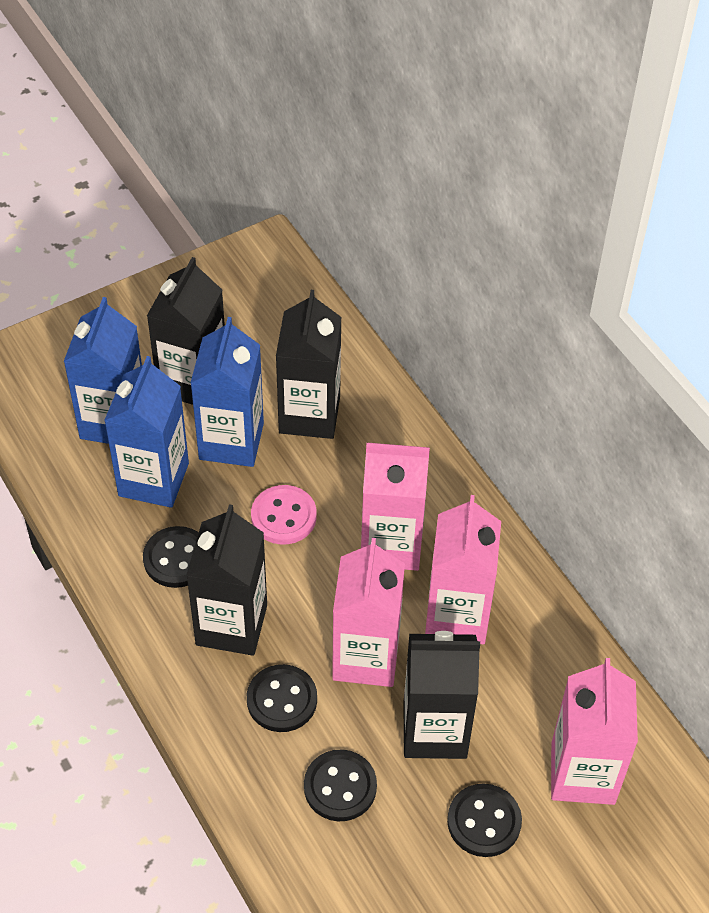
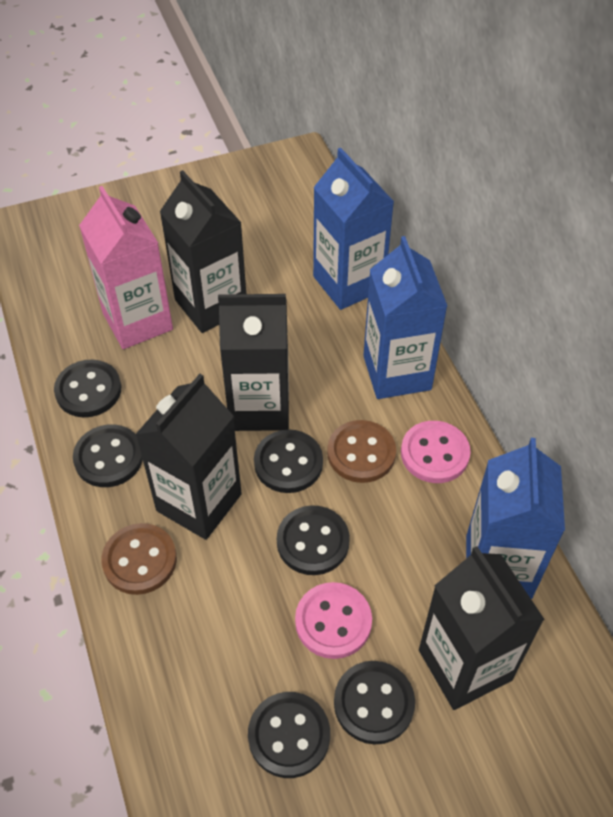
black button: [143,526,199,588] [247,664,317,732] [304,749,377,821] [447,784,522,857] = 4 -> [54,359,121,417] [73,425,143,487] [248,692,330,778] [254,430,323,493] [277,505,350,575] [334,661,415,744] = 6
brown button: none = 0 -> [101,523,177,595] [327,420,396,483] = 2
pink button: [251,485,317,545] = 1 -> [295,582,372,659] [401,421,470,483] = 2
pink carton: [332,538,405,687] [361,443,430,571] [425,495,501,644] [551,658,638,805] = 4 -> [79,186,173,349] = 1

